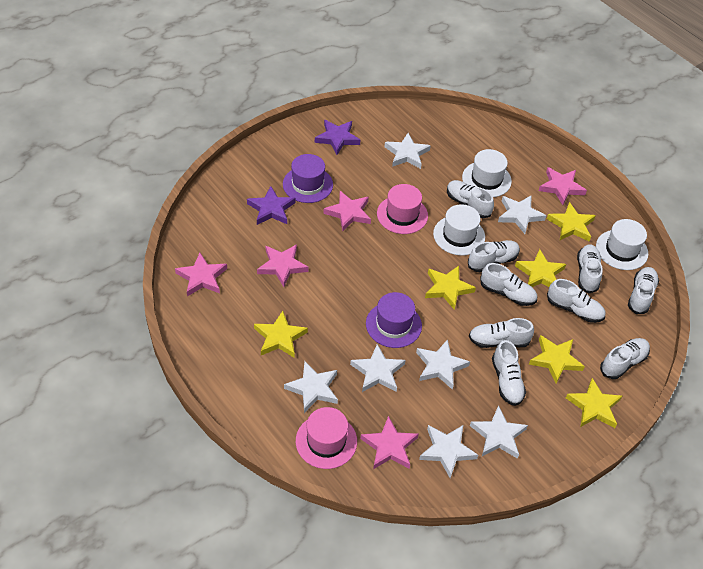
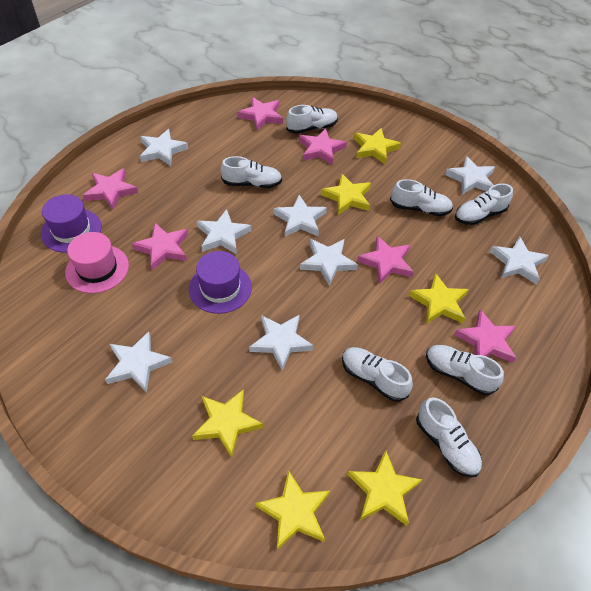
pink hat: [296,407,357,469] [377,184,428,234] = 2 -> [65,232,129,293] = 1
pink star: [175,253,227,297] [257,244,309,287] [323,191,371,231] [360,416,419,469] [539,167,587,205] = 5 -> [83,168,138,210] [132,223,188,271] [237,97,283,131] [299,128,347,165] [357,236,414,284] [454,310,516,363] = 6
purple star: [247,186,296,225] [315,120,360,155] = 2 -> none = 0
white hat: [433,204,485,256] [462,149,512,197] [596,219,648,270] = 3 -> none = 0
white shoe: [447,180,494,218] [468,240,520,272] [469,318,534,348] [480,263,537,306] [492,340,526,406] [547,279,605,323] [577,244,603,293] [600,338,650,379] [628,267,659,314] = 9 -> [221,156,282,188] [286,105,338,134] [342,347,413,402] [390,179,453,216] [416,398,482,477] [426,345,504,395] [455,183,513,225] = 7
white star: [284,362,338,413] [350,344,406,392] [384,133,431,169] [416,339,470,390] [419,425,478,478] [470,405,528,459] [498,195,546,234] = 7 -> [105,331,172,393] [140,129,188,166] [197,209,252,254] [249,314,314,371] [273,195,327,237] [300,239,358,286] [445,156,495,195] [490,237,549,284] = 8

